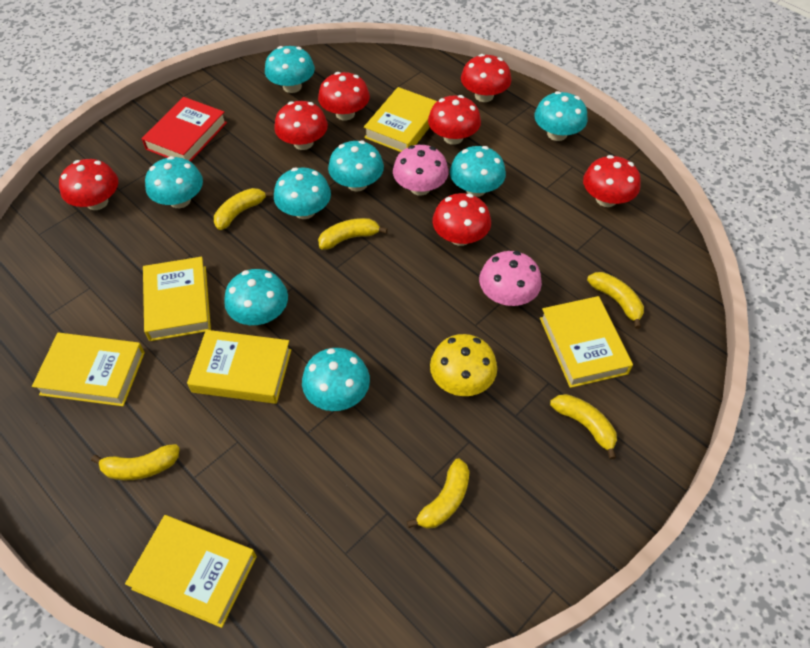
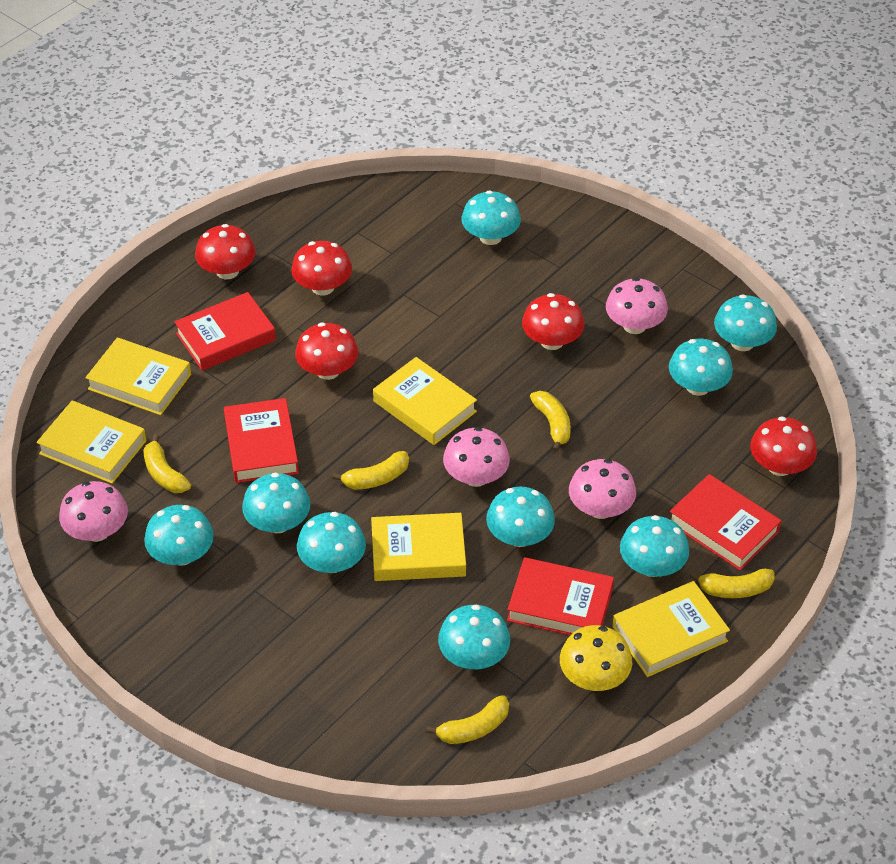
pink mushroom: [393,145,449,195] [479,251,542,306] = 2 -> [59,481,128,542] [443,427,510,487] [569,459,636,519] [606,277,668,334] = 4
red book: [142,97,227,162] = 1 -> [174,292,276,371] [224,398,299,483] [507,557,614,635] [670,474,781,571] = 4
red mushroom: [59,159,118,210] [274,101,328,150] [318,72,370,121] [428,95,481,145] [433,193,491,246] [461,54,511,102] [583,155,641,207] = 7 -> [195,224,256,279] [291,241,352,295] [295,323,359,380] [522,293,585,350] [750,416,817,476] = 5
turquoise mushroom: [145,156,203,208] [224,269,288,325] [265,46,315,93] [274,167,331,219] [302,348,370,411] [328,140,384,191] [450,146,506,197] [534,91,587,141] = 8 -> [144,505,214,566] [242,473,310,533] [297,512,366,573] [438,604,510,669] [462,190,521,245] [486,487,555,547] [620,515,689,577] [669,339,733,396] [714,294,777,351] = 9
yellow banana: [91,444,180,480] [214,188,273,230] [318,218,387,250] [407,458,470,529] [550,394,617,460] [587,272,644,329] = 6 -> [143,434,191,493] [332,451,409,489] [426,695,509,744] [530,391,571,452] [690,569,774,598] = 5
yellow book: [32,333,145,406] [125,515,257,628] [143,257,211,341] [187,330,291,404] [364,87,437,152] [540,296,633,388] = 6 -> [36,401,147,484] [85,337,191,415] [371,513,466,581] [373,357,477,445] [612,581,730,677] = 5

